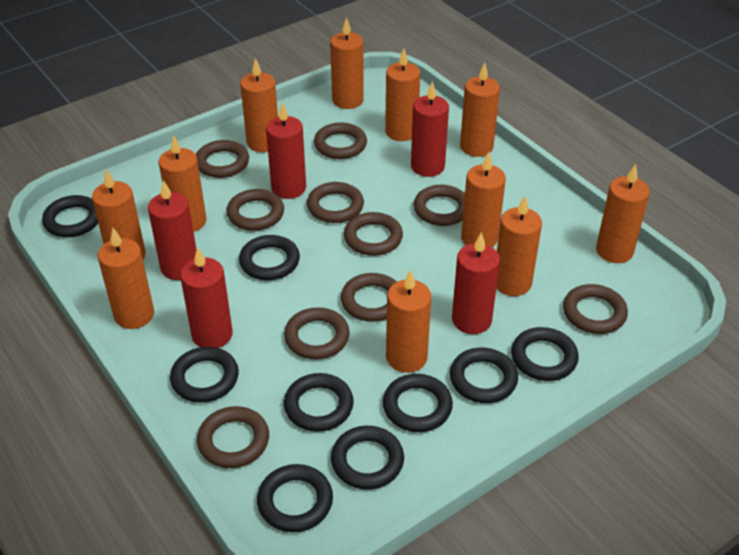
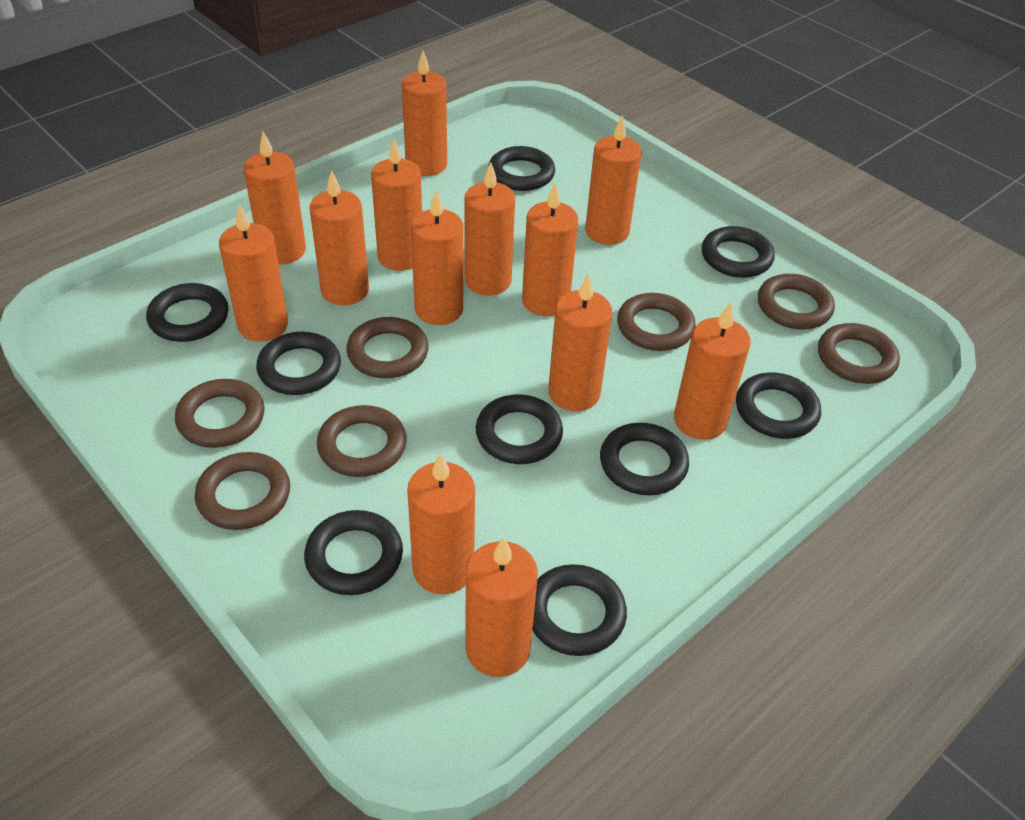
brown ring: [196,140,249,178] [197,406,269,468] [226,189,284,231] [284,307,350,360] [307,182,364,223] [314,123,367,159] [341,273,397,322] [344,212,403,256] [414,185,465,226] [563,284,628,334] = 10 -> [175,379,264,448] [195,452,290,530] [317,405,406,477] [346,317,428,378] [617,293,696,351] [758,274,835,329] [818,323,900,384] = 7
orange candle: [92,169,146,259] [98,228,154,329] [159,135,206,232] [240,58,278,152] [330,17,364,109] [385,49,420,141] [386,270,431,373] [460,63,500,157] [461,152,506,247] [496,196,542,296] [596,164,650,263] = 11 -> [219,204,288,342] [244,132,306,265] [309,170,369,305] [371,139,422,271] [402,51,447,176] [407,453,475,594] [411,190,463,325] [464,162,515,296] [465,537,538,677] [522,182,578,316] [548,274,612,411] [585,115,642,245] [674,302,751,440] = 13
red candle: [148,180,196,280] [180,247,233,348] [266,102,306,199] [411,81,449,177] [452,232,500,334] = 5 -> none = 0

